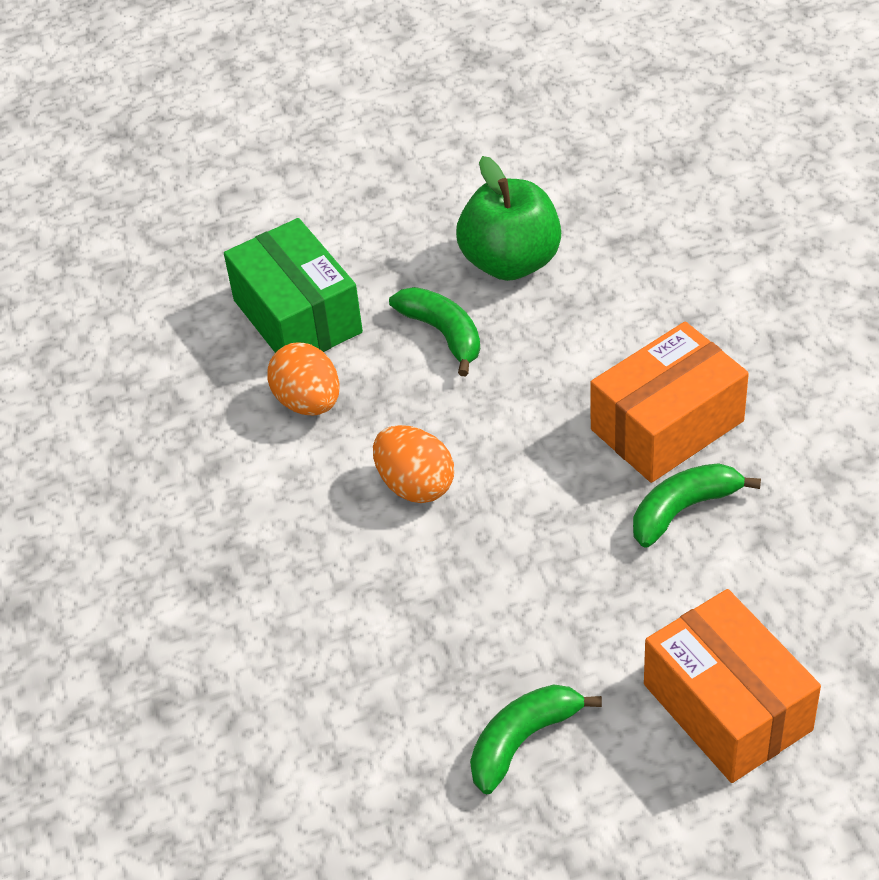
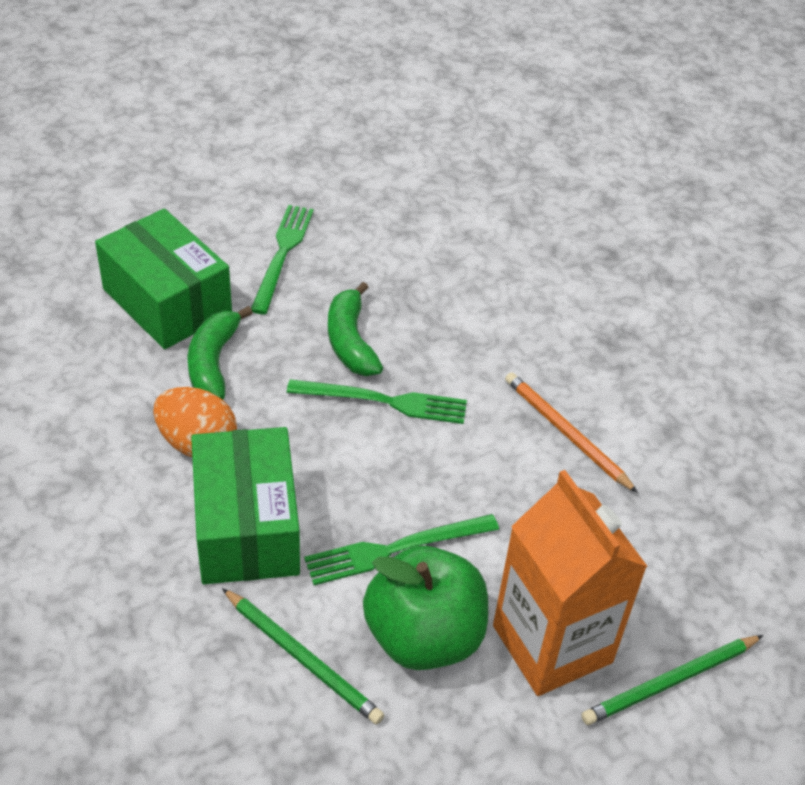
green banana: [389,287,480,376] [470,685,602,794] [633,463,761,548] = 3 -> [187,306,253,400] [328,282,383,376] = 2
green box: [224,218,363,353] = 1 -> [95,209,232,349] [191,427,300,584] = 2
green fork: none = 0 -> [251,205,314,314] [287,379,467,424] [304,514,499,585] = 3
green pencil: none = 0 -> [222,588,384,725] [581,635,763,725] = 2
orange box: [590,321,749,483] [644,589,821,783] = 2 -> none = 0
orange carton: none = 0 -> [493,470,648,696] = 1
orange egg: [267,342,339,415] [373,425,454,503] = 2 -> [153,387,237,457] = 1
orange pencil: none = 0 -> [505,372,638,493] = 1

